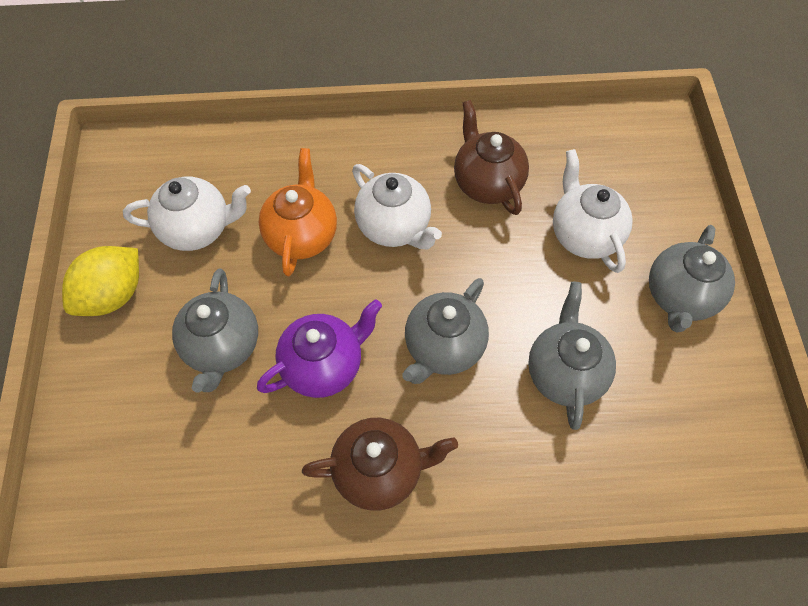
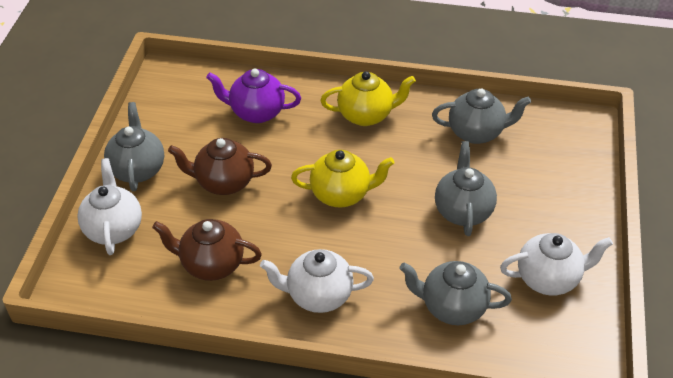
orange teapot: [259,148,337,276] = 1 -> none = 0
yellow lemon: [62,246,139,316] = 1 -> none = 0
yellow teapot: none = 0 -> [291,150,395,208] [320,71,416,126] = 2

